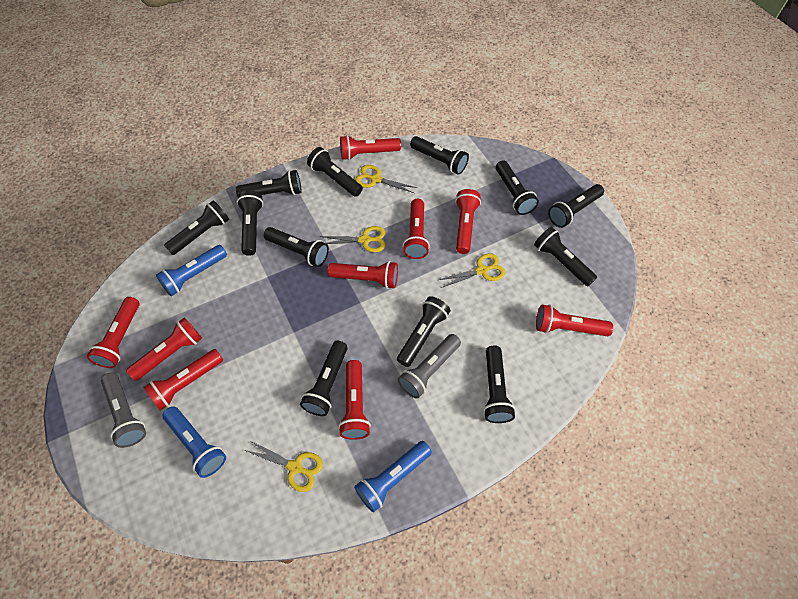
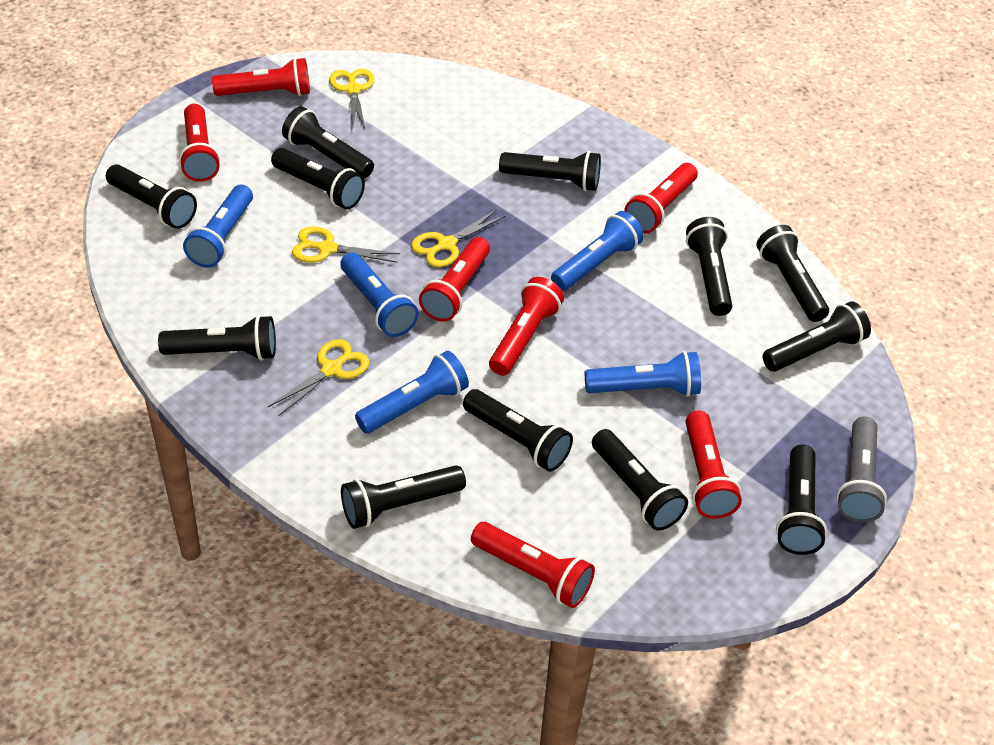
blue flashlight: [156,245,227,296] [162,406,226,478] [354,441,432,513] = 3 -> [183,184,253,268] [340,252,419,337] [355,351,469,434] [551,211,644,291] [585,351,701,397] = 5
grey flashlight: [101,373,146,448] [398,334,461,399] = 2 -> [836,417,887,523] = 1
red flashlight: [87,297,140,368] [126,318,202,381] [143,349,223,411] [327,261,398,289] [338,360,371,440] [340,135,401,160] [403,199,430,259] [455,189,481,254] [536,305,613,336] = 9 -> [179,104,220,182] [212,58,310,96] [419,237,490,322] [471,522,595,608] [489,277,564,376] [624,163,698,233] [685,410,742,519] = 7

